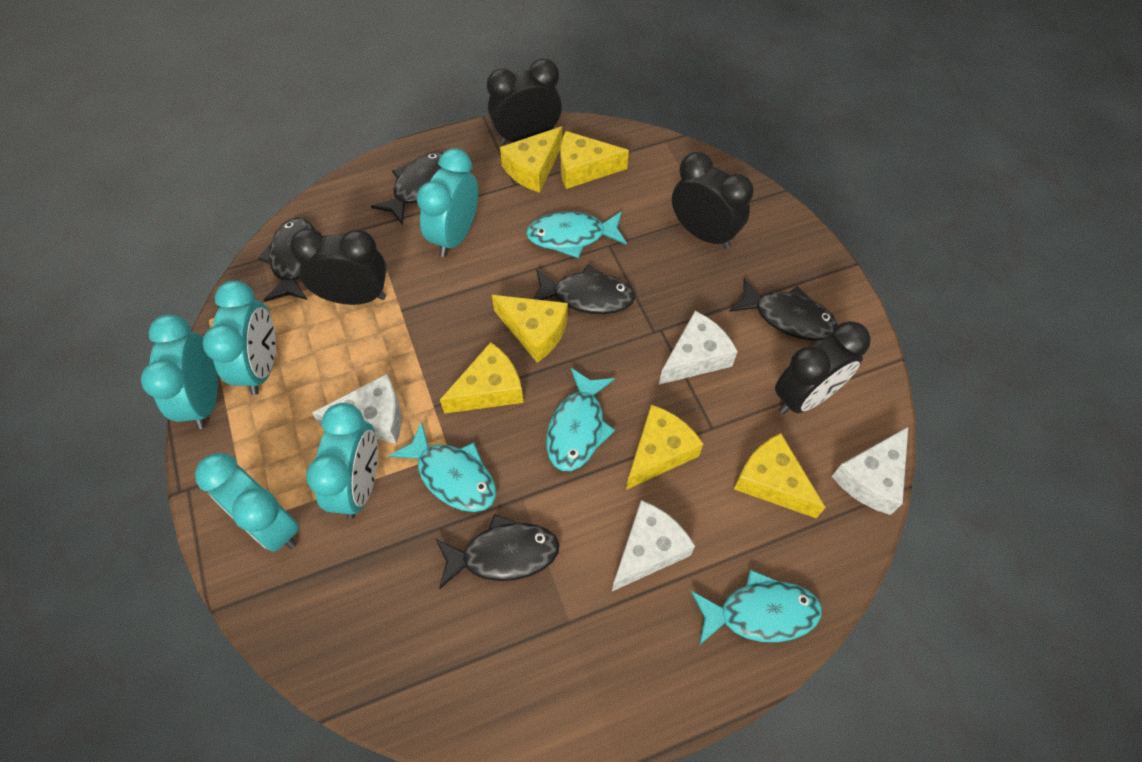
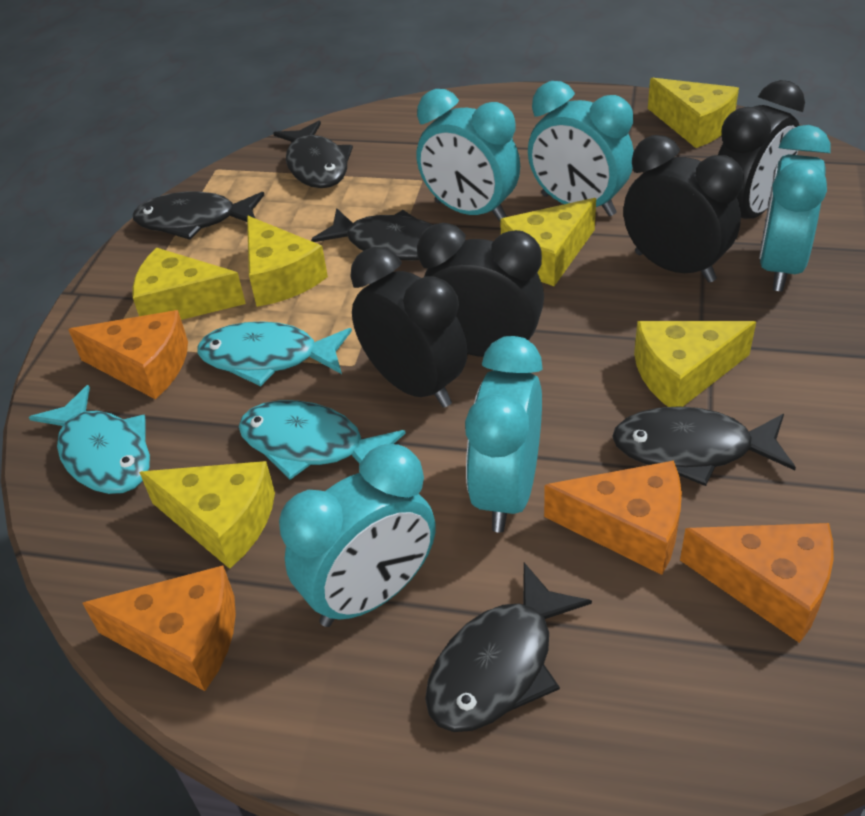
orange cheese: none = 0 -> [68,310,188,399] [82,565,236,691] [544,461,682,575] [680,523,834,643] = 4
turquoise fish: [389,421,496,512] [526,211,627,258] [546,368,615,471] [691,570,822,645] = 4 -> [29,385,150,494] [197,321,352,386] [239,400,406,480] = 3
white cheese: [312,374,401,444] [612,500,695,591] [659,311,738,385] [832,427,908,515] = 4 -> none = 0

